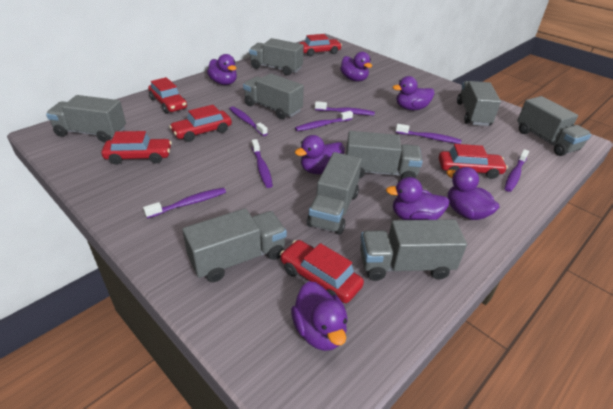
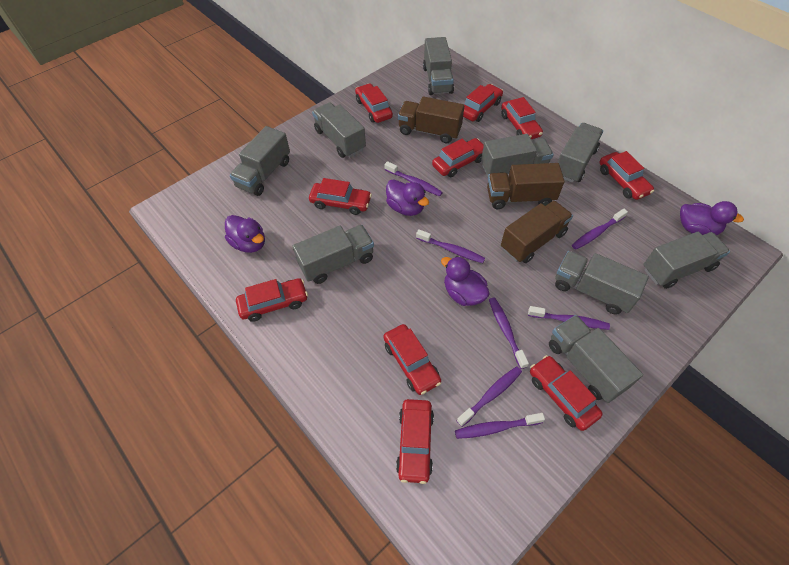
brown truck: none = 0 -> [398,97,464,143] [487,163,564,209] [501,201,573,263] = 3
purple duck: [207,54,237,85] [291,281,348,351] [295,135,345,174] [340,52,372,82] [386,177,450,220] [393,76,435,110] [446,167,499,220] = 7 -> [225,215,265,253] [386,179,429,216] [441,256,490,306] [680,201,744,235] = 4
red car: [102,131,172,165] [148,77,187,113] [169,105,232,142] [280,240,364,303] [299,34,342,56] [439,144,508,179] = 6 -> [236,278,308,322] [309,178,372,215] [355,83,393,123] [383,324,441,395] [396,399,434,484] [432,138,484,177] [463,84,503,122] [501,97,543,139] [530,355,603,431] [599,151,654,200] = 10

